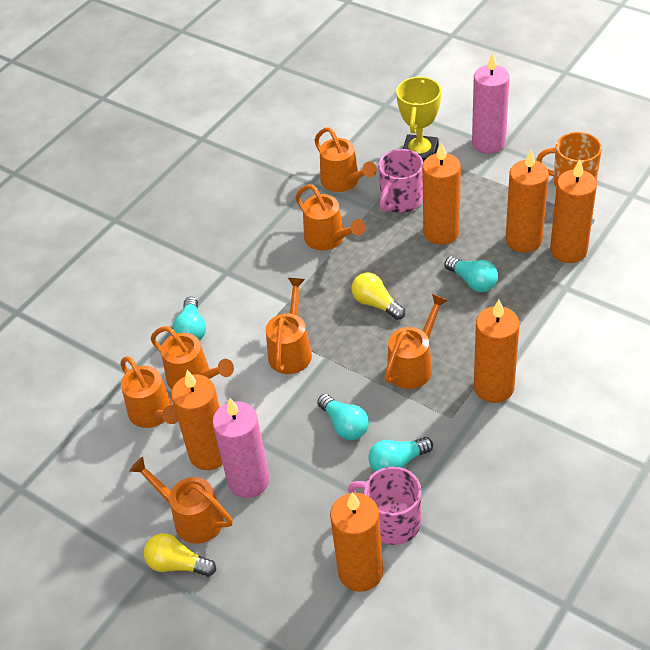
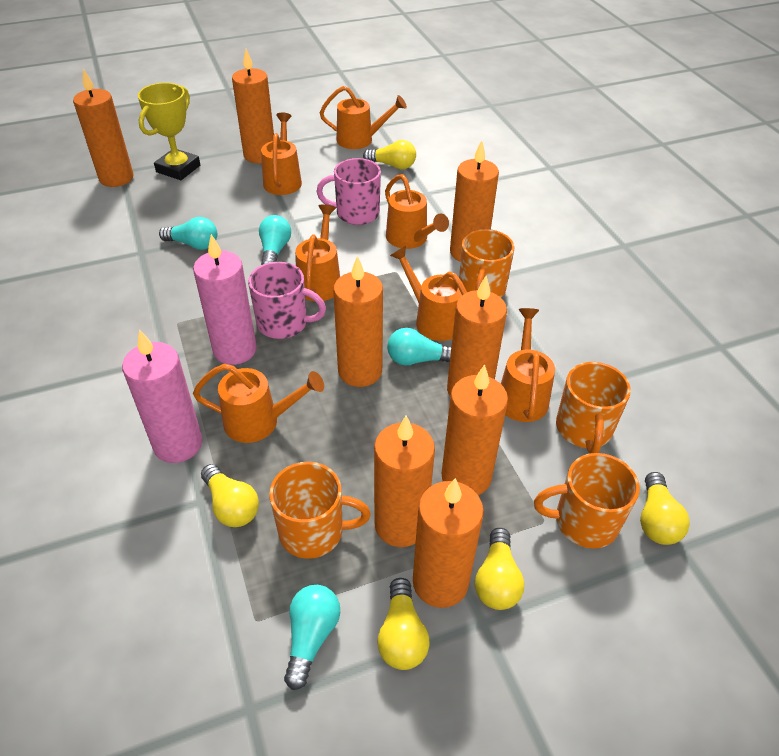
orange candle: [171,370,223,470] [330,492,383,592] [422,142,461,245] [474,300,520,403] [506,150,549,253] [550,159,597,263] = 6 -> [73,69,133,187] [232,49,274,163] [333,255,383,387] [374,416,435,547] [413,478,484,608] [442,364,508,495] [447,276,507,396] [450,140,499,262] = 8
orange mug: [536,132,602,187] = 1 -> [269,462,371,559] [459,229,514,297] [534,453,640,549] [556,362,631,454] = 4
yellow light bulb: [144,533,216,577] [352,273,405,320] = 2 -> [201,464,259,527] [363,140,416,169] [377,578,430,670] [475,528,524,610] [640,472,690,545] = 5

